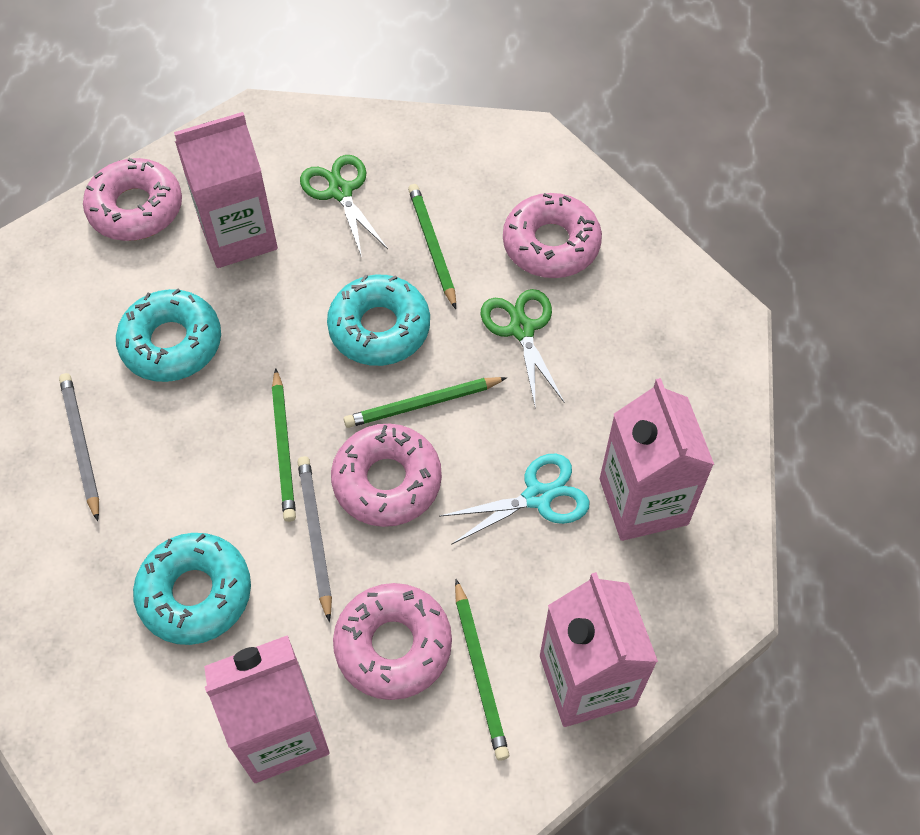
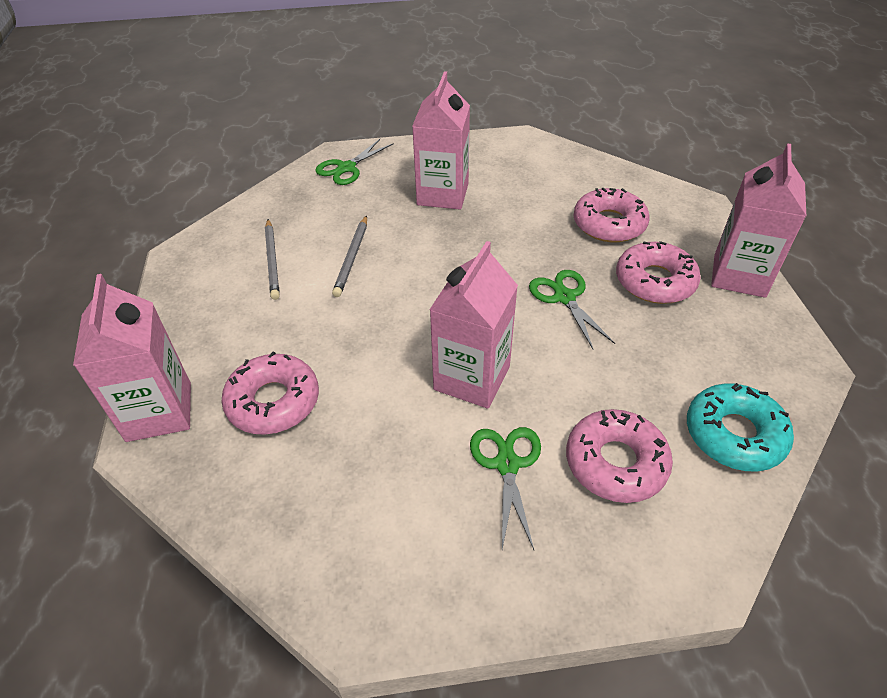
green pencil: [272,368,296,522] [344,377,507,428] [408,184,456,309] [455,579,509,761] = 4 -> none = 0
green scissors: [300,155,388,257] [480,289,564,405] = 2 -> [315,139,394,185] [470,427,541,550] [529,270,615,350] = 3
turquoise donut: [116,288,221,382] [133,533,251,645] [327,275,430,366] = 3 -> [687,383,794,472] = 1
turquoise scissors: [439,454,589,545] = 1 -> none = 0

